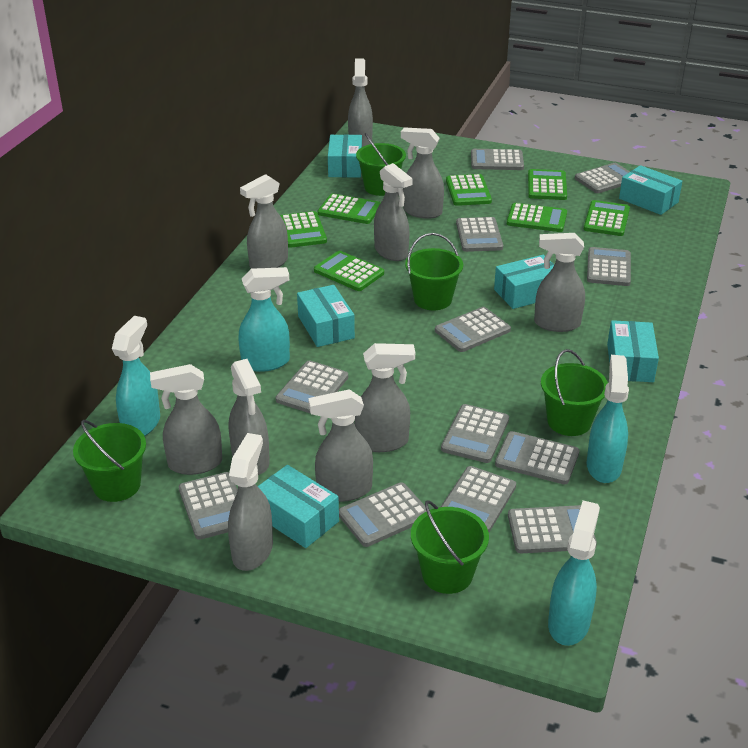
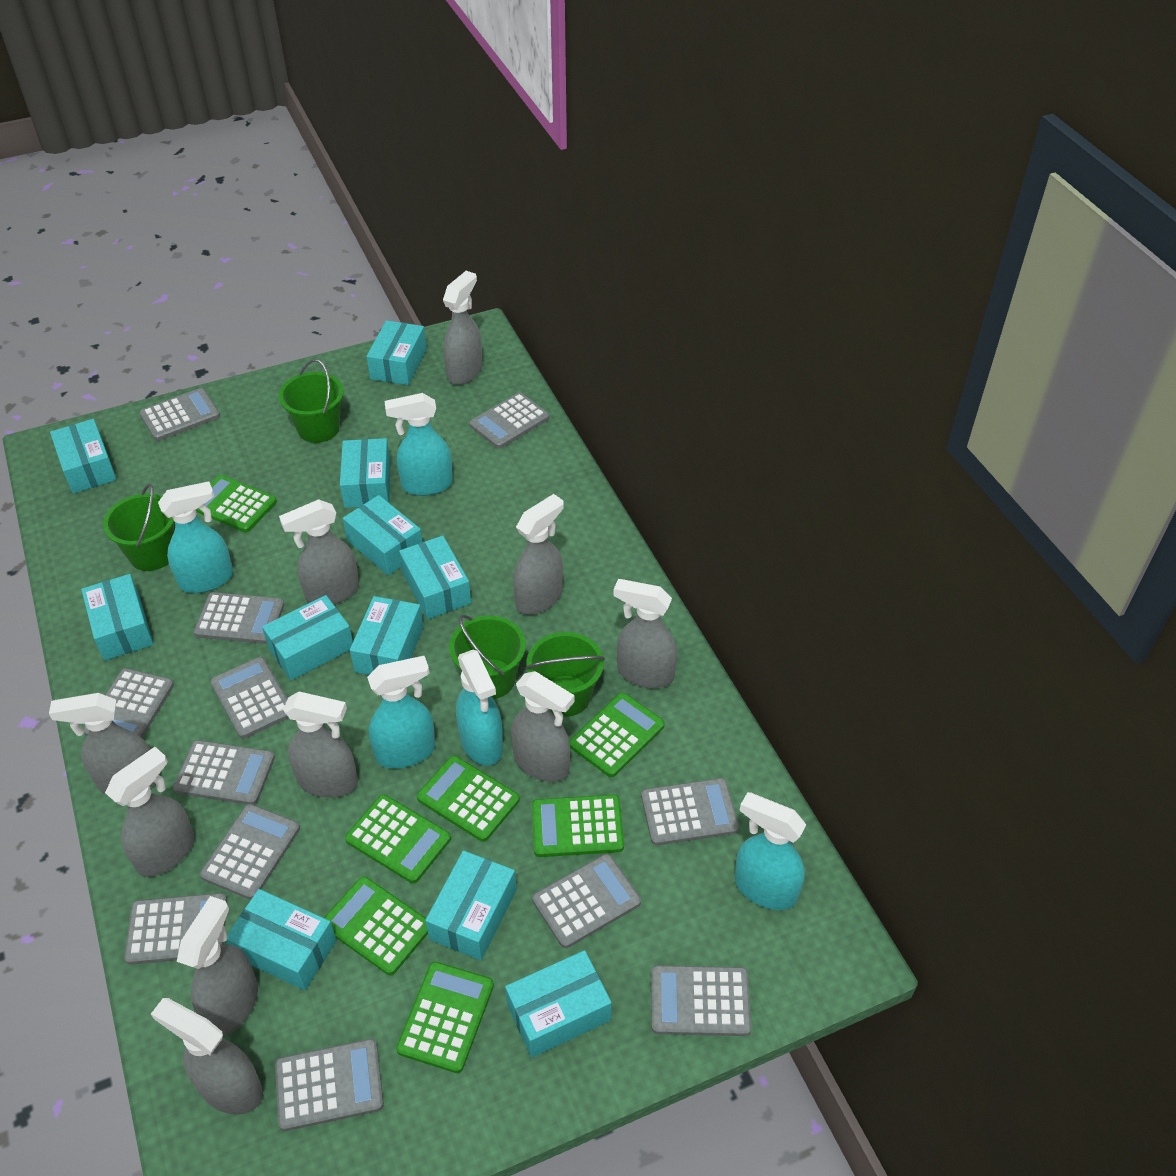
green bucket: [73,420,146,502] [356,133,406,196] [405,233,463,310] [411,500,489,594] [541,349,608,436] = 5 -> [103,484,174,571] [279,359,344,443] [449,615,526,699] [525,632,605,717] = 4
turquoise box: [257,465,339,548] [297,285,355,347] [328,134,362,177] [494,255,555,309] [607,320,659,382] [619,165,682,215] = 6 -> [50,419,117,494] [81,574,153,661] [226,889,337,991] [262,595,353,680] [340,438,391,508] [343,495,423,576] [350,596,424,675] [366,320,427,385] [399,536,471,620] [425,850,517,960] [505,950,612,1058] = 11
turquoise spray bottle: [112,316,160,436] [238,267,290,372] [548,501,600,646] [586,355,629,483] = 4 -> [158,481,233,593] [367,656,436,768] [384,393,453,496] [456,650,503,766] [735,792,806,910] = 5

